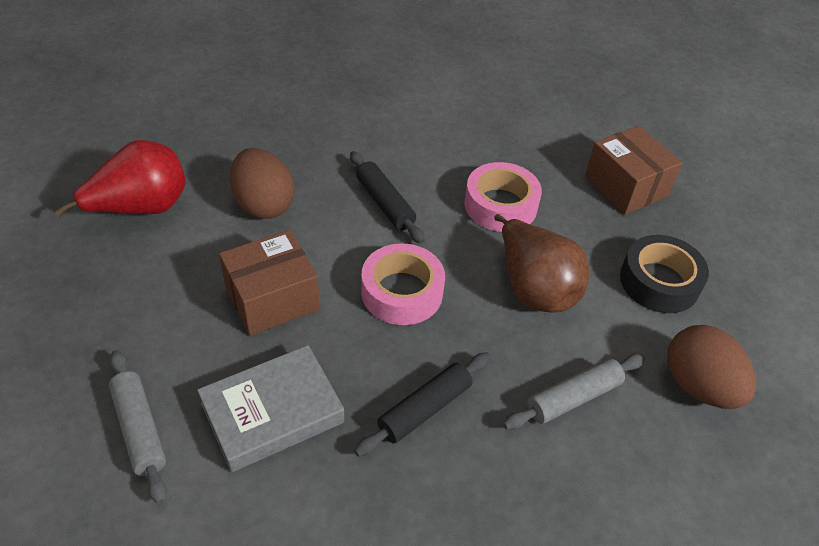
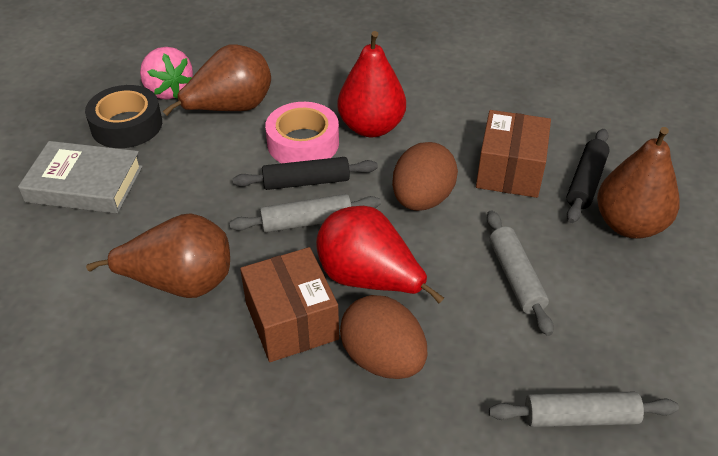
brown pear: [494,214,589,313] = 1 -> [86,213,230,298] [163,44,271,116] [597,127,679,239] = 3
grey rolling pin: [109,350,167,504] [503,354,645,430] = 2 -> [229,194,381,233] [487,210,554,336] [489,392,679,427] = 3
pink strawberry: none = 0 -> [140,47,193,100] = 1
pink tape: [361,244,445,325] [464,162,542,232] = 2 -> [265,102,339,163] = 1
red pear: [54,140,186,217] = 1 -> [316,206,444,304] [337,31,406,137] = 2

